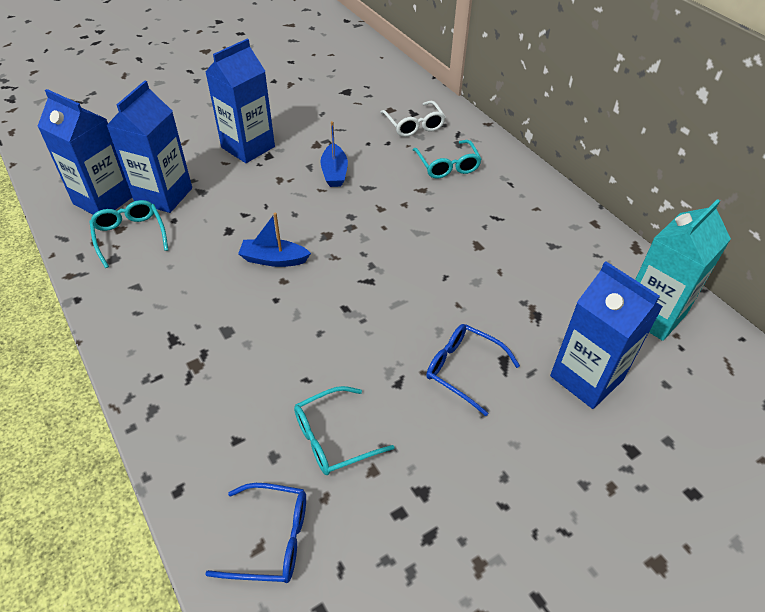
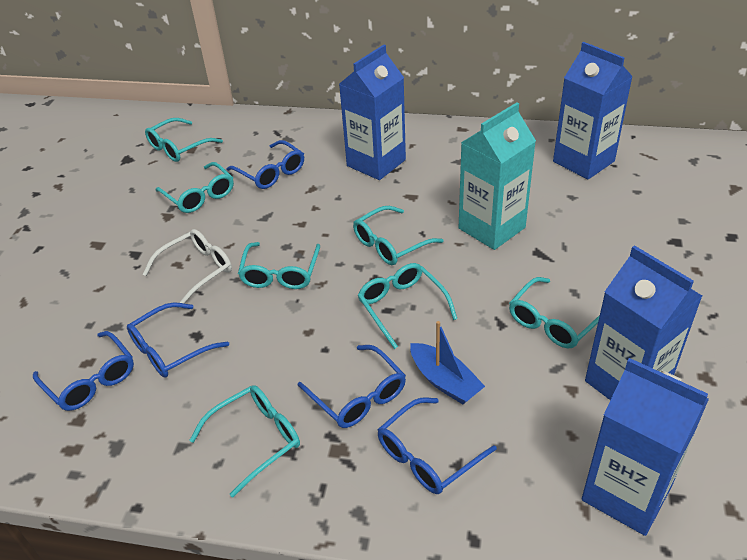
blue boat: [238,213,311,267] [320,121,348,187] = 2 -> [410,321,485,404] = 1
blue glasses: [205,483,306,583] [426,324,520,416] = 2 -> [33,331,134,411] [127,302,229,378] [226,140,304,189] [298,345,406,428] [377,397,497,494] = 5
turquoise glasses: [89,200,168,268] [294,386,395,475] [413,140,482,179] = 3 -> [145,118,223,162] [155,162,234,213] [189,385,300,498] [238,242,320,289] [353,206,444,265] [358,263,457,349] [509,277,600,348] = 7

